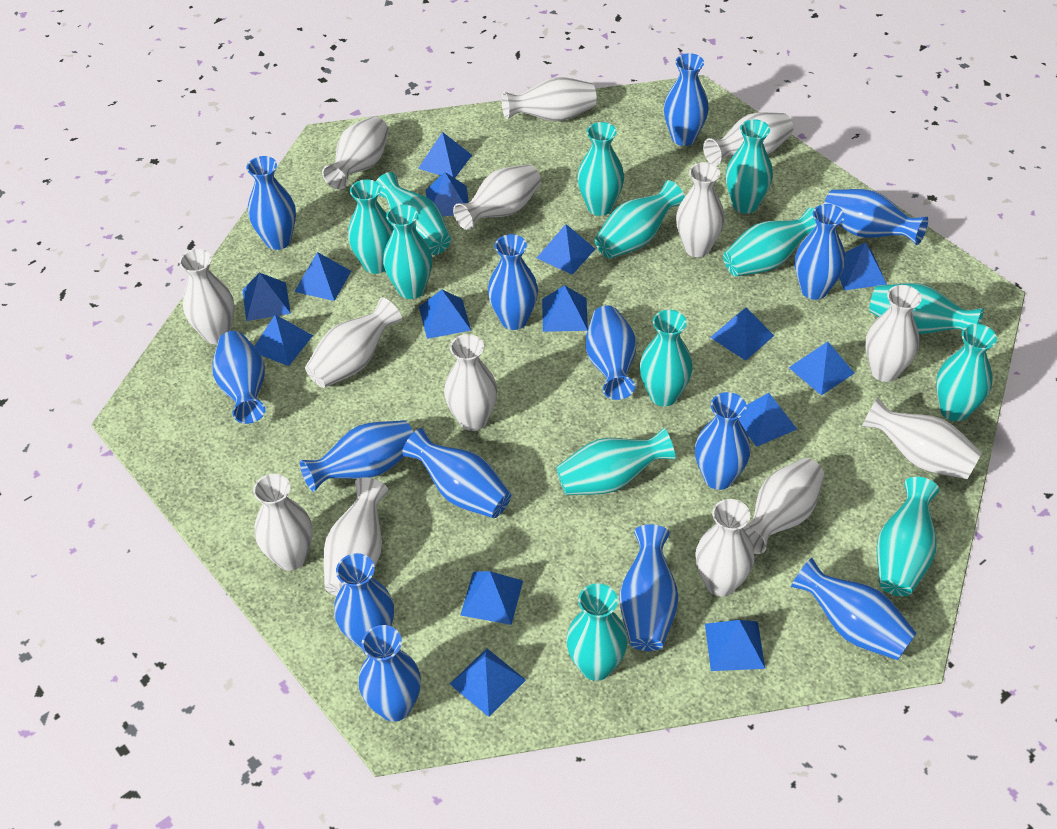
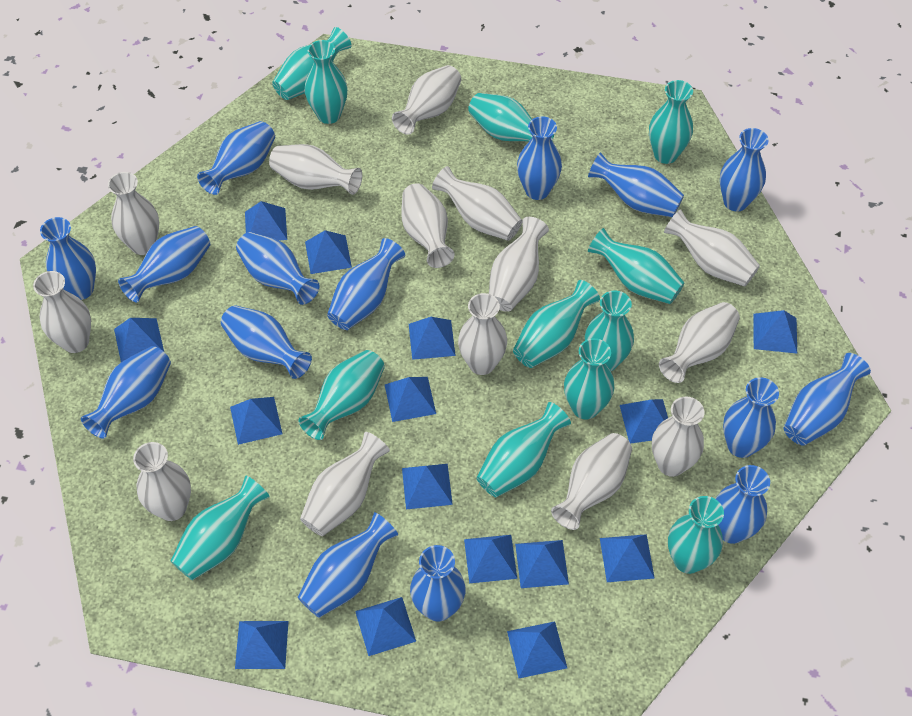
blue vase: [212,331,265,424] [246,156,296,250] [300,420,414,492] [334,553,394,649] [359,625,421,722] [402,428,511,518] [488,234,538,330] [586,305,636,400] [619,524,678,651] [664,53,709,146] [695,392,751,490] [791,558,917,660] [795,204,845,300] [824,189,928,245] = 14 -> [40,217,96,300] [81,346,171,439] [118,226,210,303] [197,121,275,195] [221,305,312,379] [236,232,319,305] [298,512,398,618] [327,238,405,330] [410,545,466,622] [517,116,562,200] [588,152,684,217] [715,465,770,544] [720,128,769,212] [723,377,779,458] [784,353,871,446] = 15
turquoise vase: [348,179,394,274] [376,172,451,255] [383,204,432,299] [556,428,675,495] [566,583,628,681] [577,122,624,216] [595,180,685,259] [640,310,693,406] [723,207,816,276] [726,119,773,214] [869,283,984,334] [876,477,939,596] [936,324,997,421] = 13 -> [170,476,270,580] [272,27,352,100] [299,350,385,440] [305,40,348,124] [468,93,554,142] [476,402,571,497] [513,280,600,368] [564,338,614,419] [585,290,634,371] [588,228,685,304] [649,80,693,164] [668,496,724,574] = 12

